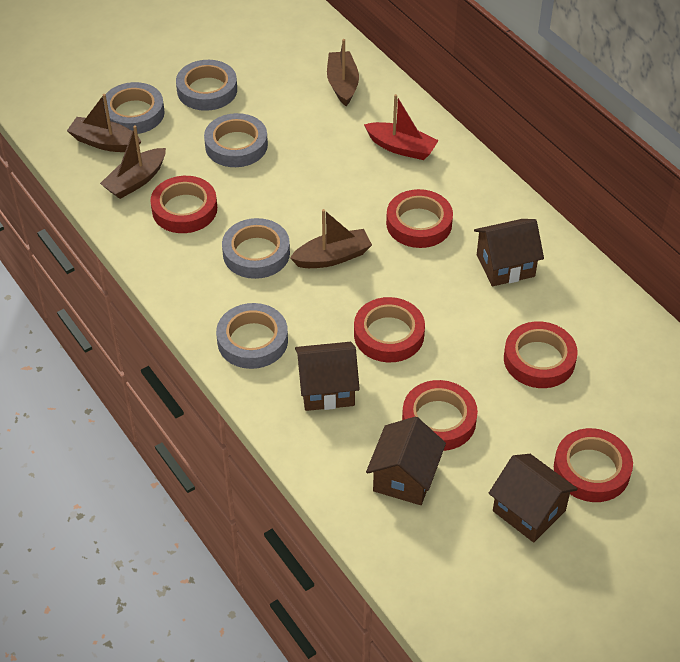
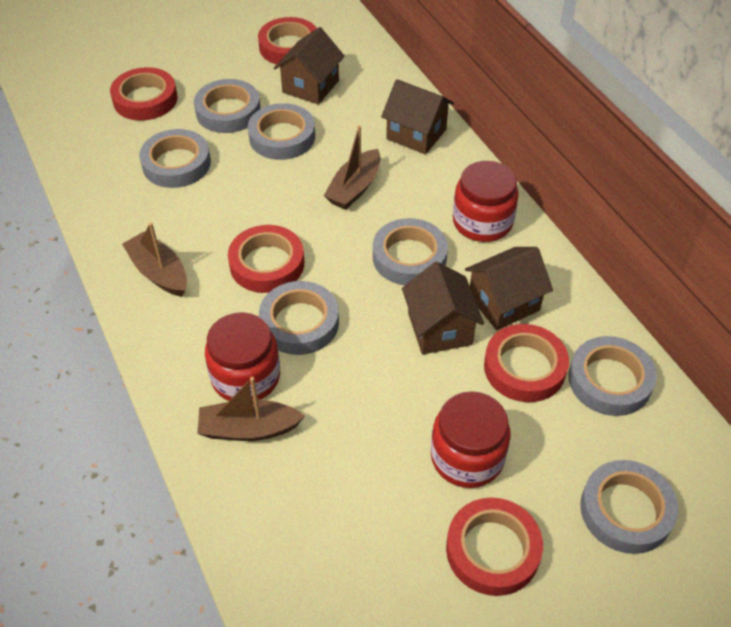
brown boat: [67,94,141,152] [100,125,166,199] [290,209,372,268] [327,39,359,106] = 4 -> [122,222,187,297] [197,377,305,441] [324,125,380,210] = 3
grey tape: [103,82,165,134] [176,60,237,111] [204,113,268,167] [216,303,288,369] [222,218,290,279] = 5 -> [139,129,211,188] [194,79,261,133] [248,103,315,160] [259,281,339,355] [373,218,448,285] [569,336,657,416] [580,460,678,554] = 7
red boat: [364,94,439,160] = 1 -> none = 0
red jar: none = 0 -> [205,312,280,401] [431,391,510,488] [453,161,519,242] = 3
red tape: [150,176,217,233] [354,297,425,362] [386,189,453,248] [402,380,478,451] [504,321,578,388] [554,428,633,502] = 6 -> [110,67,178,121] [228,225,304,293] [258,17,317,64] [446,498,543,596] [484,324,569,402] = 5

